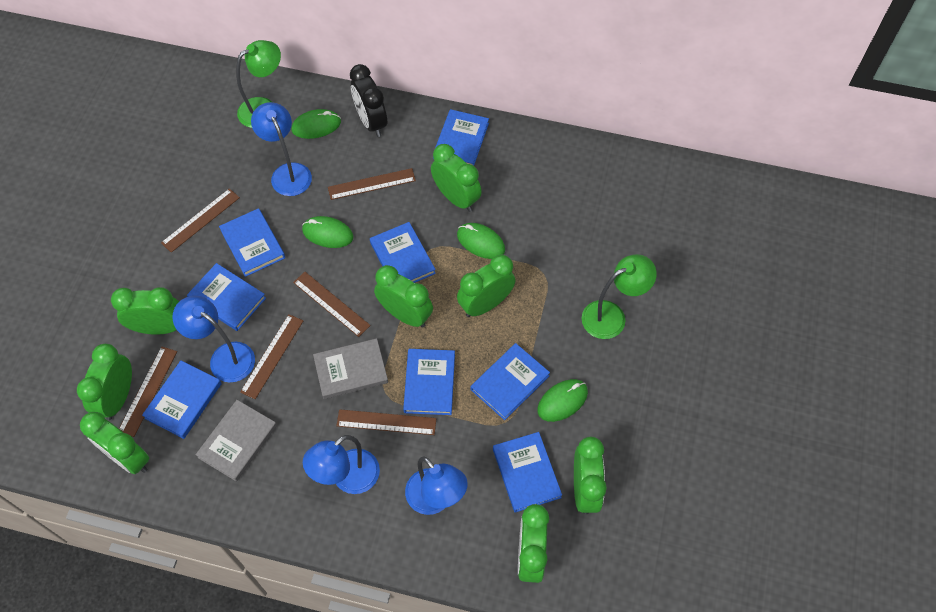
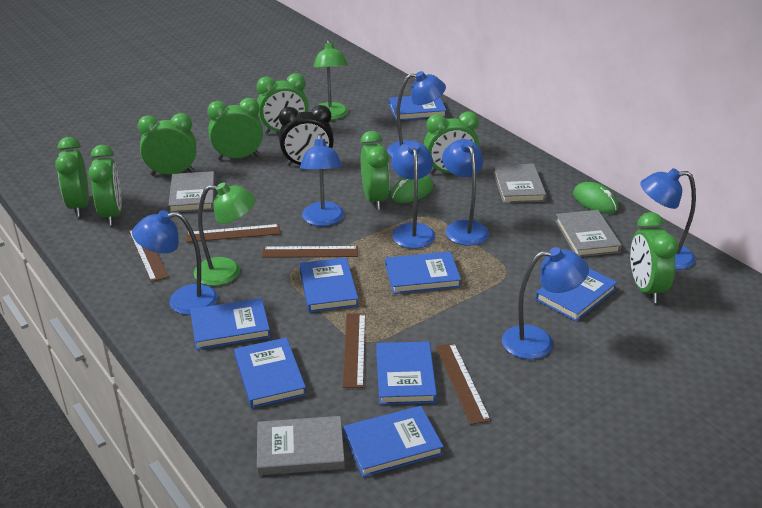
blue lamp: [172,296,255,382] [251,102,312,196] [303,435,380,494] [405,457,468,515] = 4 -> [132,210,218,315] [300,134,344,226] [387,71,446,157] [391,141,435,249] [442,139,489,246] [502,247,589,359] [640,168,696,270] = 7
brown ruler: [119,346,177,437] [161,188,240,253] [240,314,303,399] [293,272,371,337] [328,168,416,200] [337,409,436,435] = 6 -> [129,229,169,282] [186,224,280,242] [262,246,358,258] [342,314,366,388] [436,343,491,425] = 5
green mouse: [292,109,341,139] [302,216,354,248] [457,223,505,259] [537,379,588,422] = 4 -> [390,175,433,203] [573,182,618,214] = 2
grey book: [196,400,277,482] [313,338,388,399] = 2 -> [169,171,215,213] [257,416,345,475] [493,164,546,203] [555,210,622,257] = 4

